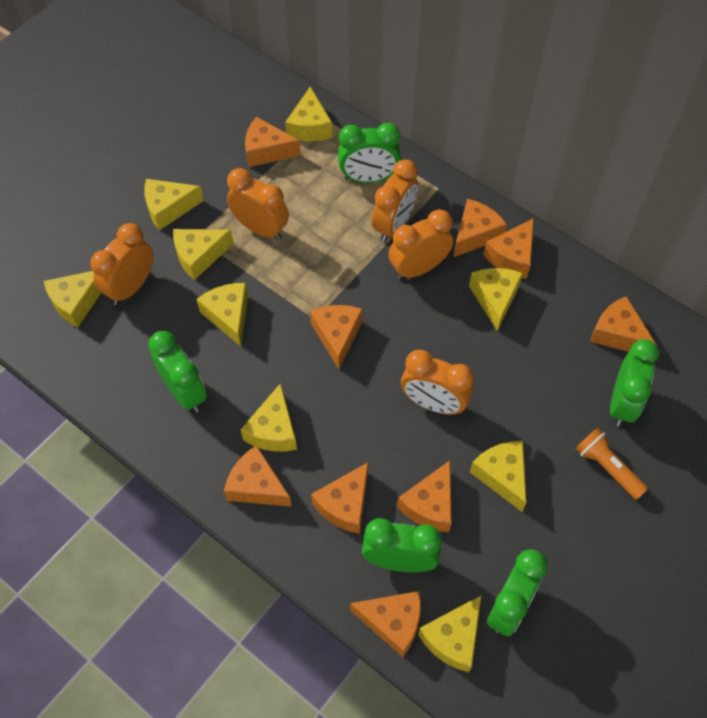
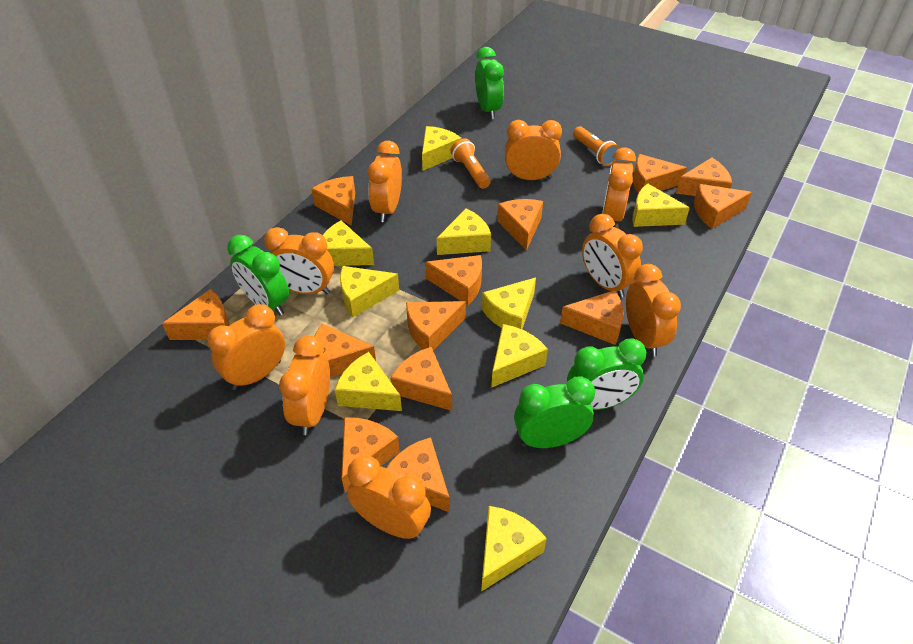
green clock: [148,331,207,413] [338,123,401,183] [362,518,442,572] [487,549,548,636] [610,339,659,426] = 5 -> [227,235,289,316] [475,47,504,119] [514,377,595,448] [567,338,646,410] = 4
orange cheese: [224,445,292,507] [245,117,301,167] [310,305,363,369] [311,462,368,534] [350,591,421,657] [397,461,452,532] [454,199,507,257] [483,218,534,279] [590,296,656,352] = 9 -> [162,289,230,340] [311,176,355,226] [314,323,376,377] [341,417,400,492] [386,437,450,513] [390,347,452,411] [406,301,466,350] [425,255,482,305] [497,199,543,251] [560,290,623,345] [633,154,687,193] [676,157,732,196] [694,184,752,229] = 13
orange clock: [90,223,153,305] [227,168,289,240] [372,159,418,242] [388,209,453,280] [401,350,474,414] = 5 -> [207,304,285,390] [264,227,334,294] [279,335,330,435] [347,455,431,539] [368,141,402,222] [505,120,562,180] [582,214,643,298] [602,147,636,227] [626,264,681,357] = 9
orange flashlight: [575,428,648,500] = 1 -> [451,139,490,189] [573,126,620,166] = 2

